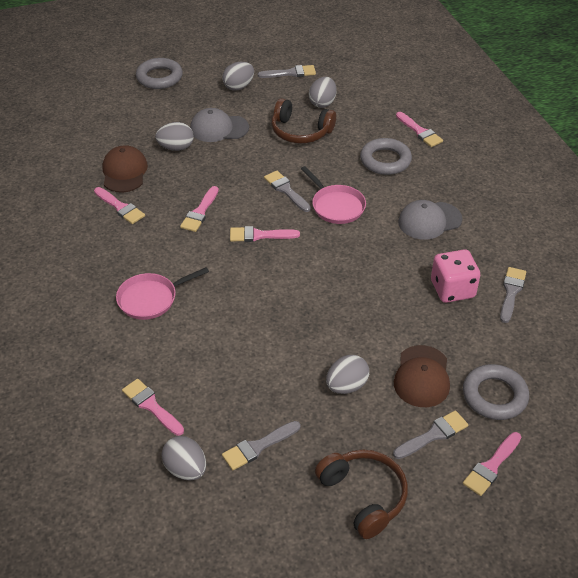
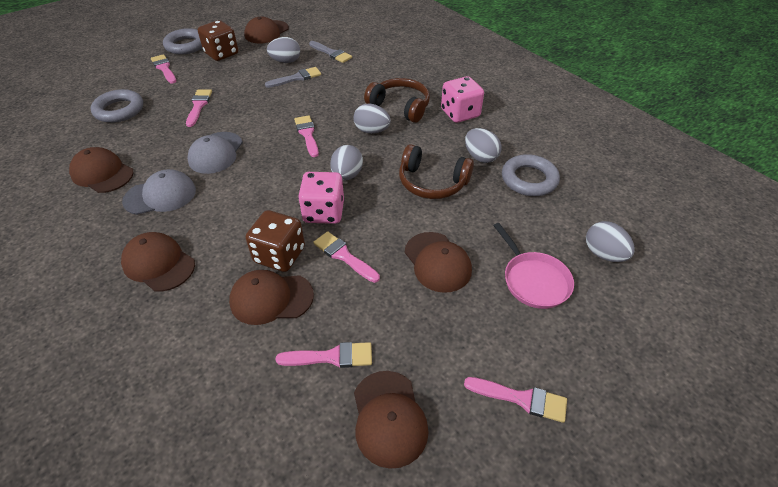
brown cap: [102,145,148,193] [394,345,450,407] = 2 -> [69,147,134,193] [121,232,195,292] [229,270,314,325] [244,17,289,43] [354,371,429,469] [405,232,472,293] = 6
brown dice: none = 0 -> [198,20,238,61] [246,210,305,272] = 2
grey brush: [222,421,300,470] [258,65,316,78] [264,171,311,212] [393,410,468,459] [500,267,526,323] = 5 -> [265,67,321,88] [309,41,352,63] = 2
pink dice: [431,249,480,303] = 1 -> [298,172,344,224] [441,76,484,123] = 2
pink pan: [116,267,209,320] [301,166,366,224] = 2 -> [493,223,574,309] = 1

